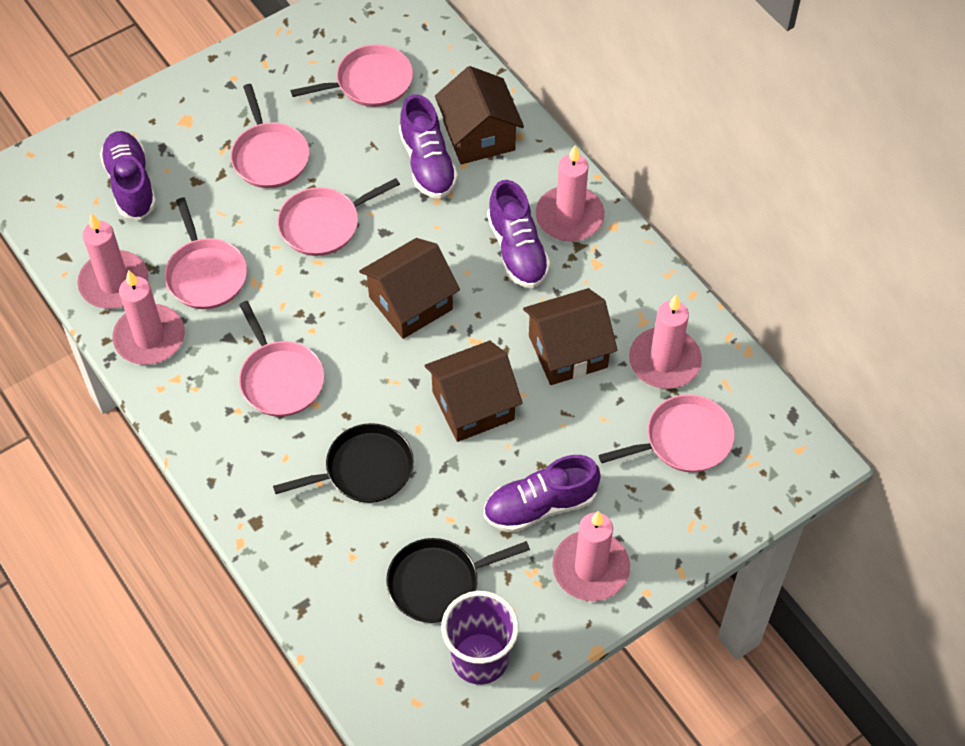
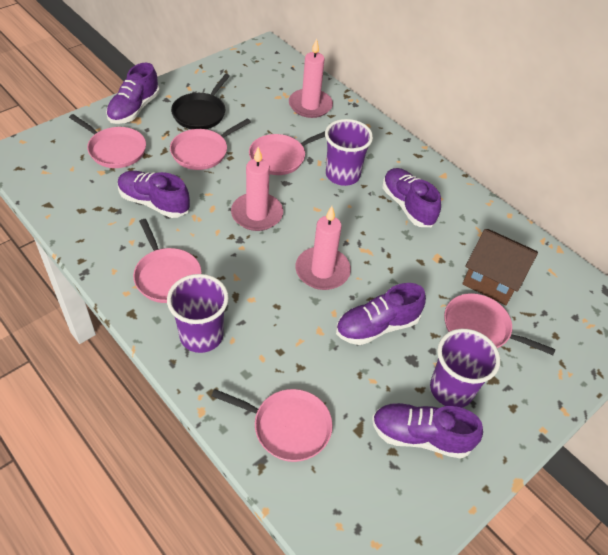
black pan: [273,423,414,503] [386,538,530,623] = 2 -> [171,74,230,129] = 1
brown house: [359,238,460,339] [424,341,523,442] [435,66,524,164] [523,288,618,385] = 4 -> [462,229,538,305] = 1
pink candle: [77,213,149,309] [112,270,185,365] [536,145,604,241] [552,511,630,601] [629,294,702,389] = 5 -> [231,147,283,231] [289,38,333,118] [295,206,351,290] = 3
purple cup: [441,591,519,685] = 1 -> [167,274,229,353] [325,119,373,186] [430,329,500,408] = 3
purple shoe: [99,131,156,220] [399,94,458,199] [484,455,601,533] [487,180,550,288] = 4 -> [106,63,160,124] [118,171,190,218] [336,283,426,345] [372,403,483,459] [383,168,441,227] = 5

